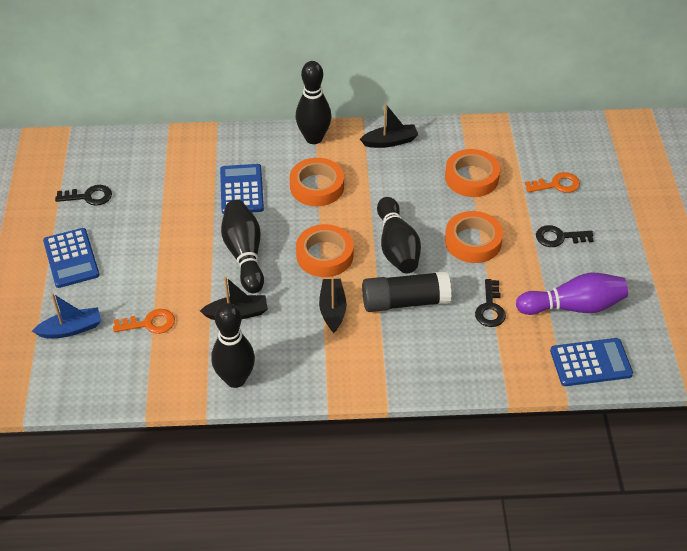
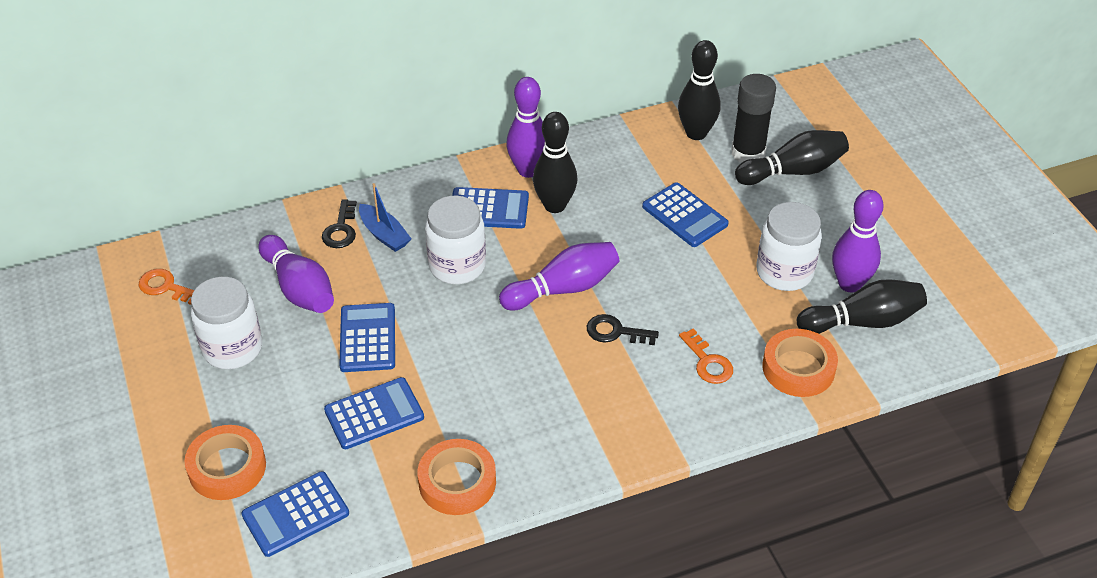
black boat: [200,277,268,320] [319,277,346,333] [360,104,418,148] = 3 -> none = 0
black key: [55,185,112,206] [475,279,506,327] [536,225,594,247] = 3 -> [322,199,357,248] [587,314,659,345] = 2
blue calculator: [43,228,100,288] [220,164,264,214] [550,338,633,386] = 3 -> [241,471,349,557] [324,377,424,449] [339,303,395,372] [452,187,529,229] [642,182,729,247] = 5
orange tape: [290,158,344,206] [296,224,354,277] [445,149,500,197] [445,211,503,263] = 4 -> [184,425,266,500] [417,439,496,515] [762,329,838,397] = 3
purple bowling pin: [516,273,628,315] = 1 -> [258,235,334,313] [499,242,620,311] [506,77,545,178] [832,190,884,292] = 4
white jar: none = 0 -> [191,277,262,369] [425,196,486,284] [756,202,822,291] = 3

